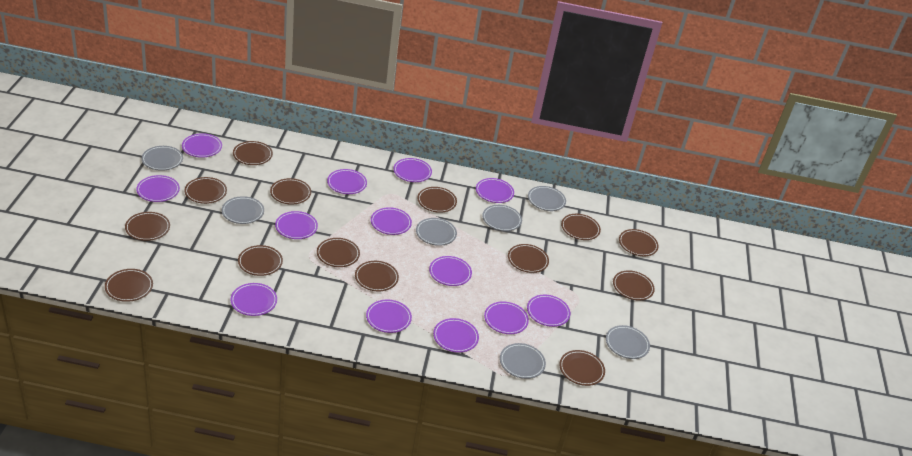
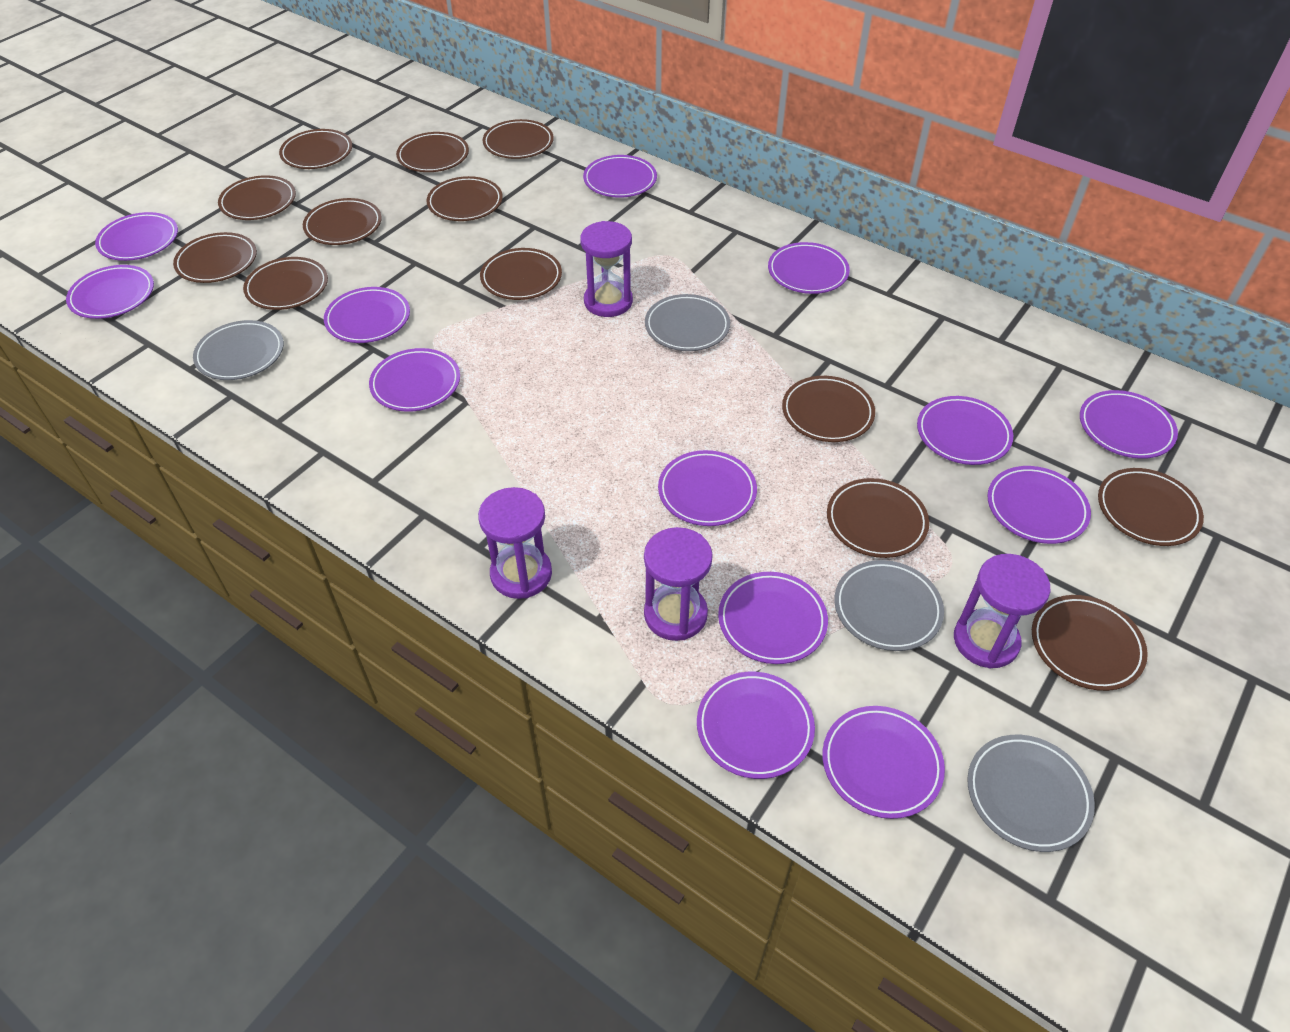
brown plate: [105,269,153,302] [125,212,170,241] [185,177,227,204] [233,141,273,165] [238,245,283,276] [270,178,311,205] [317,238,360,267] [355,261,399,291] [417,187,457,213] [508,244,549,273] [559,350,605,386] [561,214,601,240] [613,270,655,300] [619,229,659,256] = 14 -> [173,232,257,283] [218,175,296,220] [243,257,328,310] [279,129,352,169] [303,198,382,245] [396,132,469,172] [426,176,503,221] [480,248,562,300] [483,119,554,159] [782,376,875,442] [827,478,929,558] [1032,595,1148,691] [1098,468,1204,546] = 13
grey plate: [142,146,183,171] [222,196,264,224] [416,218,457,246] [482,205,522,231] [500,343,546,379] [528,186,566,211] [606,325,650,359] = 7 -> [193,320,284,380] [645,294,730,351] [834,560,944,651] [967,735,1095,852] = 4
purple hourglass: none = 0 -> [478,487,552,599] [580,221,633,317] [644,527,713,641] [954,554,1050,668] = 4

